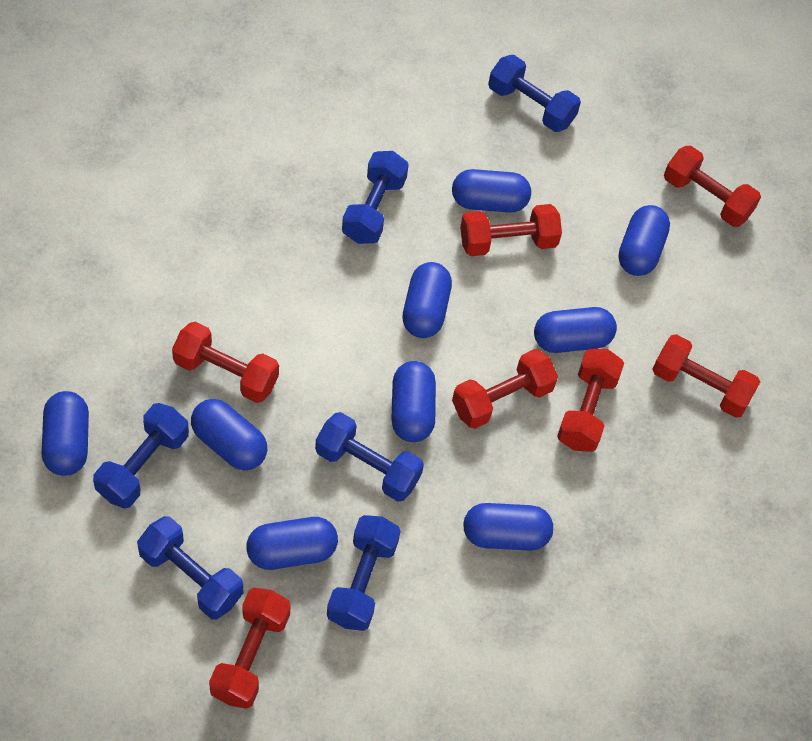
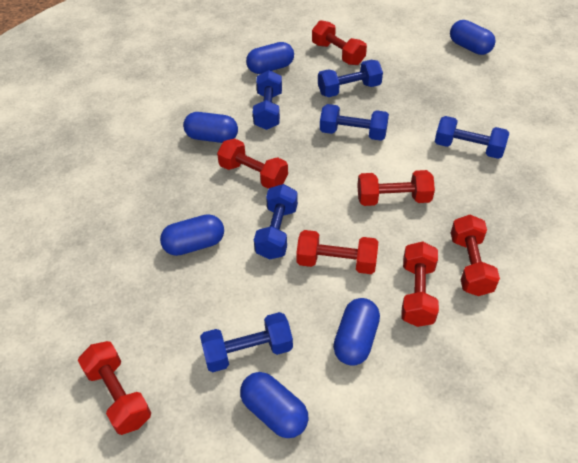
blue capsule: [42,391,89,476] [191,399,267,471] [247,517,338,570] [392,361,436,442] [402,262,452,338] [452,169,531,213] [463,503,553,551] [534,307,617,353] [618,205,670,276] = 9 -> [160,214,224,256] [183,112,238,143] [240,372,309,438] [246,42,294,74] [333,298,380,366] [450,20,496,55] = 6

